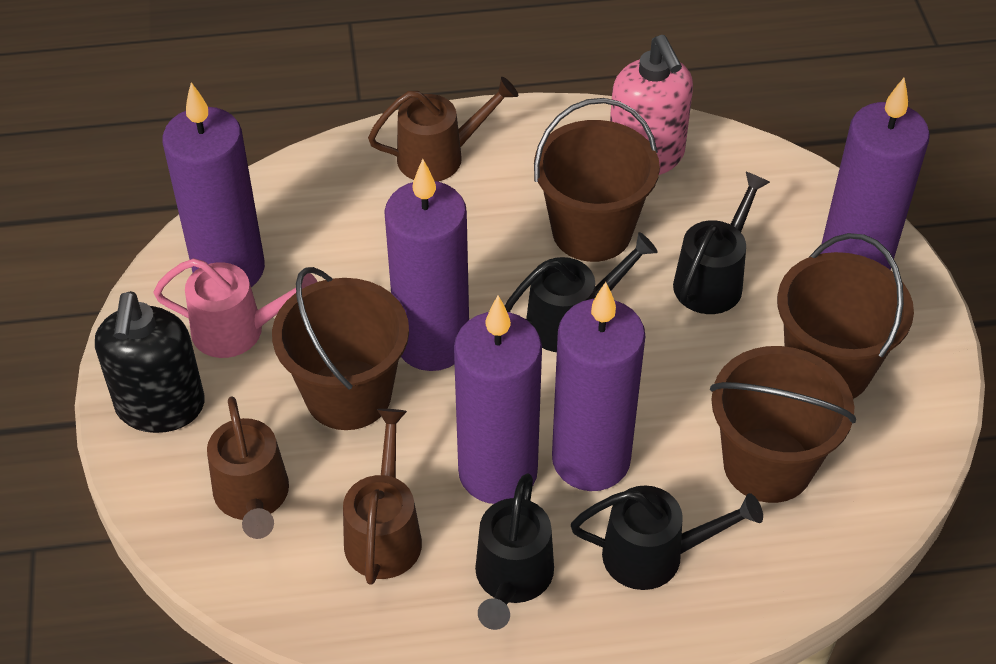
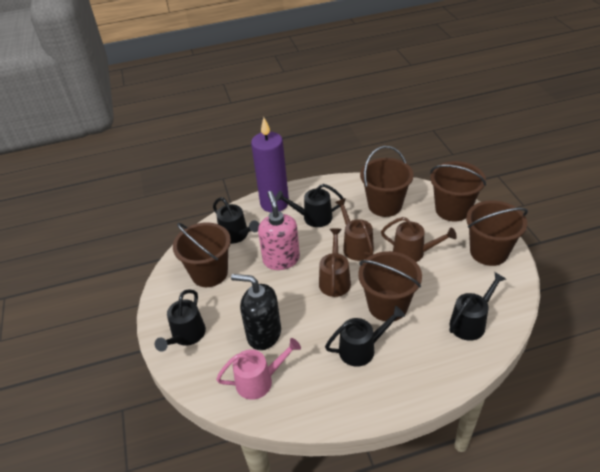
black watering can: [475,473,554,630] [505,232,658,352] [571,485,763,590] [673,172,770,314] = 4 -> [155,289,206,352] [213,197,260,244] [275,184,344,227] [325,306,405,367] [449,272,506,341] = 5
brown bucket: [272,267,409,430] [534,98,660,262] [710,346,856,503] [777,233,914,399] = 4 -> [173,222,231,287] [358,251,422,321] [360,146,414,217] [430,161,486,222] [466,201,528,266] = 5
purple candle: [162,82,265,287] [384,159,469,371] [454,296,542,504] [552,282,645,491] [820,78,930,270] = 5 -> [251,117,289,212] = 1

